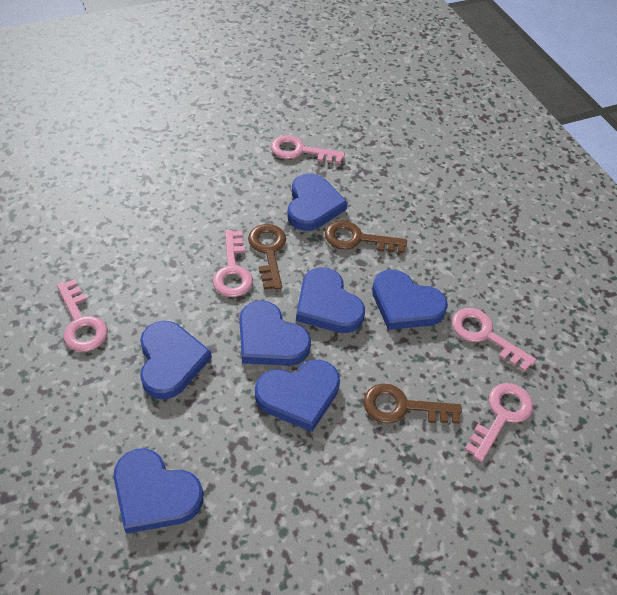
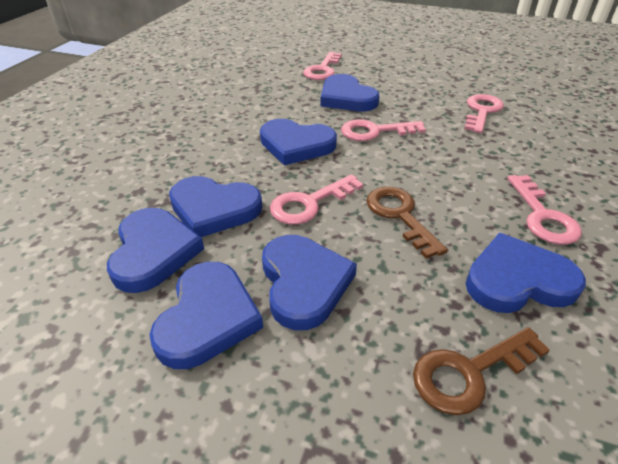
brown key: [248,224,286,290] [325,221,407,253] [363,383,462,424] = 3 -> [366,187,448,259] [413,327,550,415] = 2

